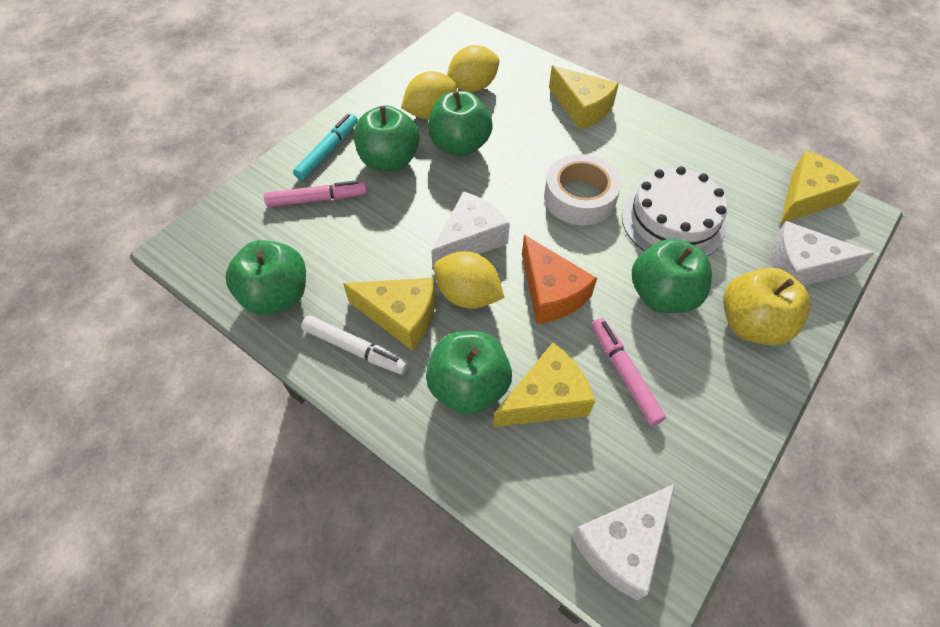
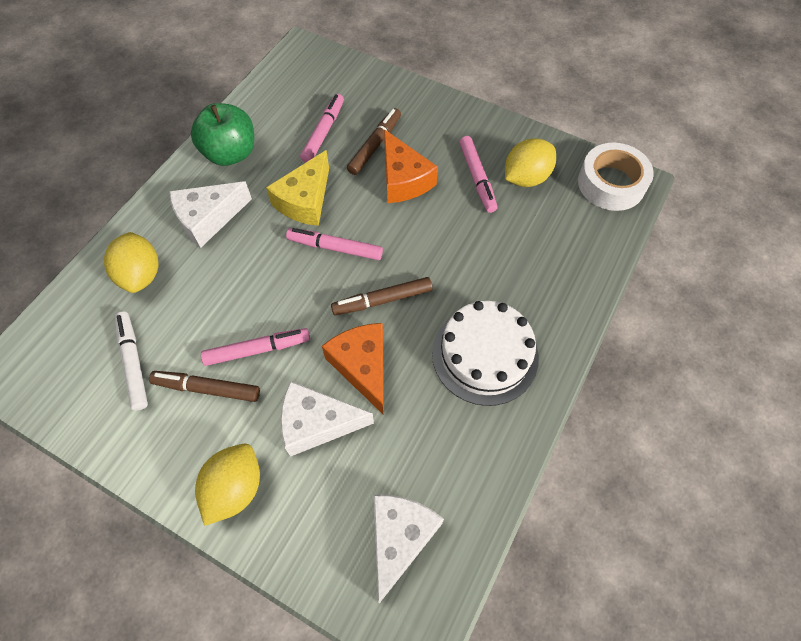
brown marker: none = 0 -> [149,371,260,402] [331,277,432,315] [347,108,401,175] = 3
green apple: [226,240,306,315] [354,105,420,172] [426,331,512,415] [428,91,493,157] [632,238,712,313] = 5 -> [191,103,254,166] = 1
orange cheese: [522,235,597,324] = 1 -> [322,323,384,415] [384,129,438,203] = 2
pink marker: [264,180,367,207] [592,318,666,426] = 2 -> [201,328,310,366] [286,228,383,260] [300,94,344,163] [459,136,497,213] = 4
turquoise marker: [293,114,358,180] = 1 -> none = 0
yellow apple: [723,268,811,346] = 1 -> none = 0
yellow cheese: [343,277,435,351] [493,343,595,427] [549,65,619,130] [780,151,860,224] = 4 -> [266,150,329,226] = 1

